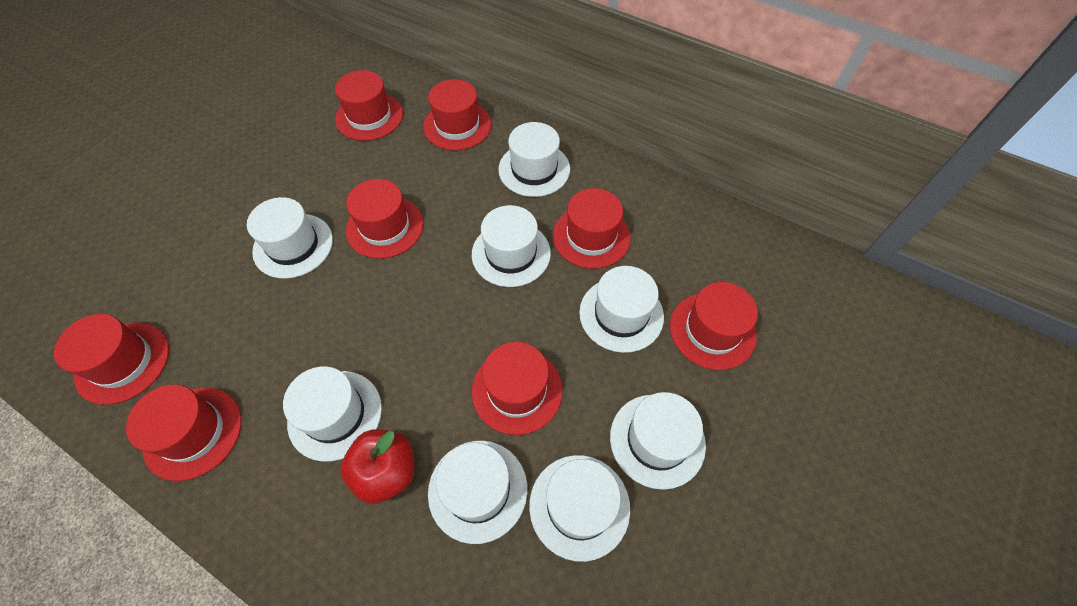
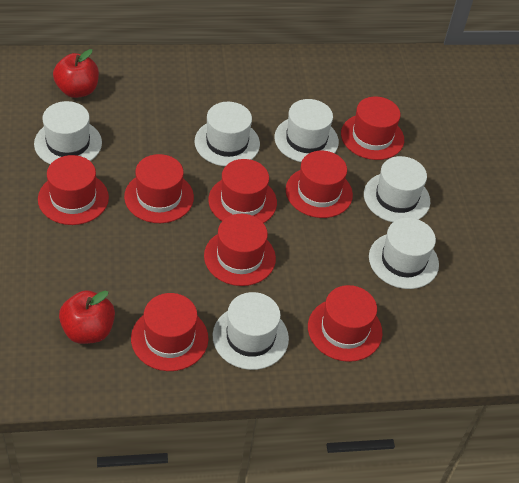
red apple: [340,429,414,504] = 1 -> [53,49,99,98] [59,290,115,344] = 2
white hat: [247,197,333,279] [283,366,382,462] [428,441,528,544] [472,205,551,287] [498,122,570,197] [529,455,630,562] [579,266,664,353] [610,392,706,490] = 8 -> [34,101,102,164] [194,102,260,166] [213,292,289,370] [274,99,339,162] [364,156,430,222] [369,218,439,289] = 6

